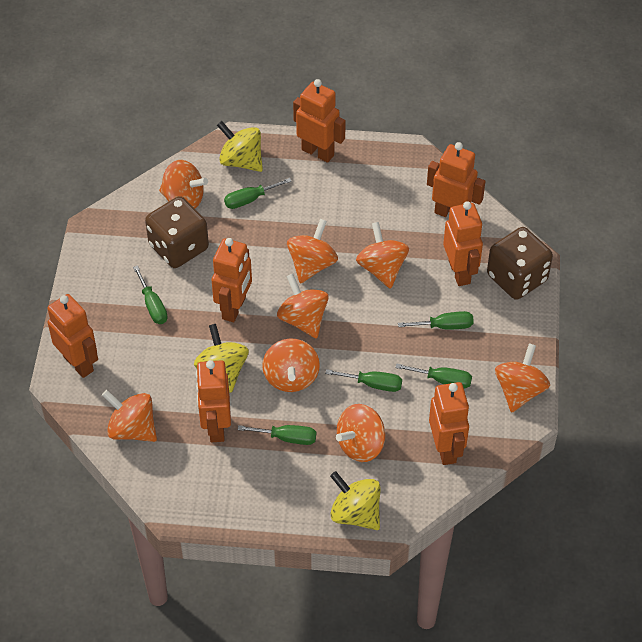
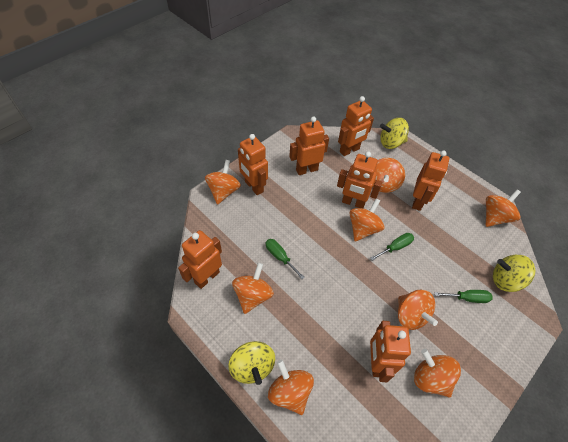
brown dice: [145,196,209,268] [487,227,553,300] = 2 -> none = 0
green screwdriver: [133,265,168,324] [224,178,292,209] [238,425,316,445] [325,369,402,392] [395,363,472,388] [398,311,474,330] = 6 -> [266,239,305,279] [370,233,414,261] [434,290,493,303] = 3

